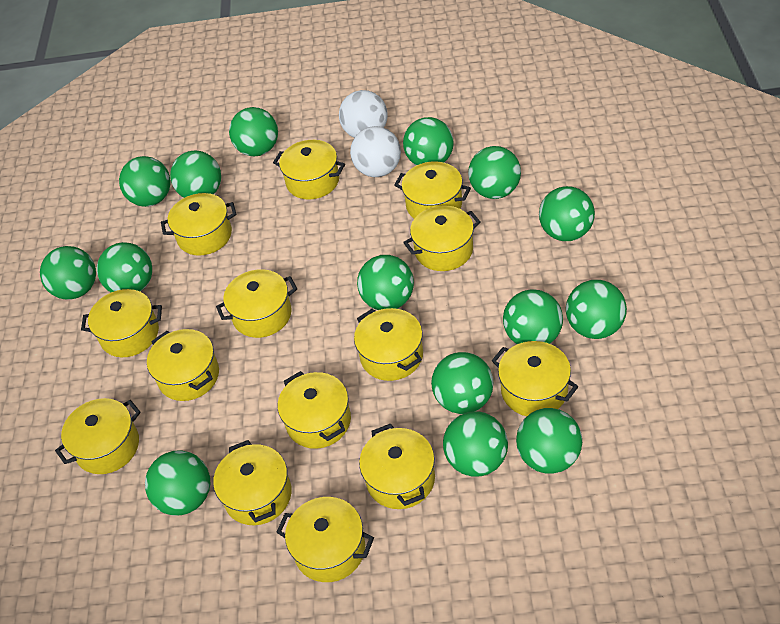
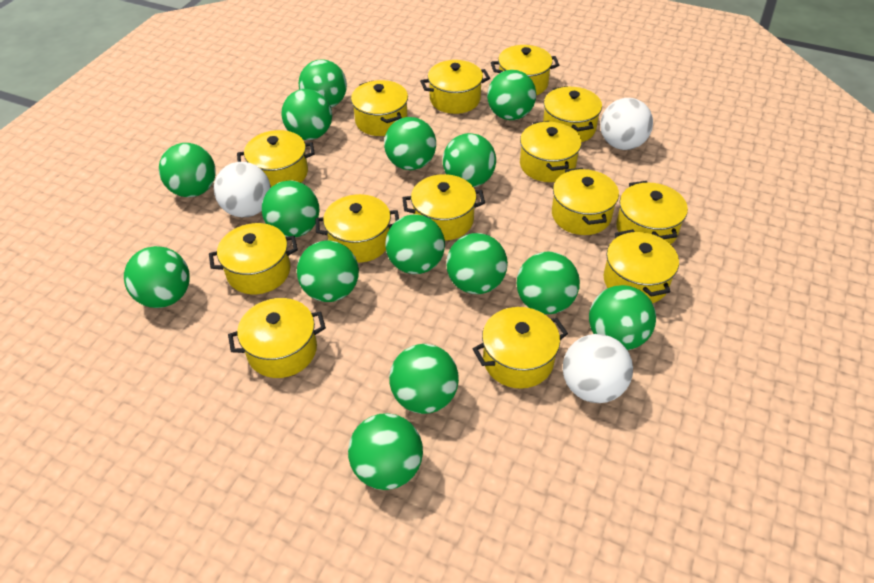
white ball: [339,90,388,138] [350,126,401,177] = 2 -> [214,162,271,217] [563,334,633,403] [600,98,653,150] = 3

